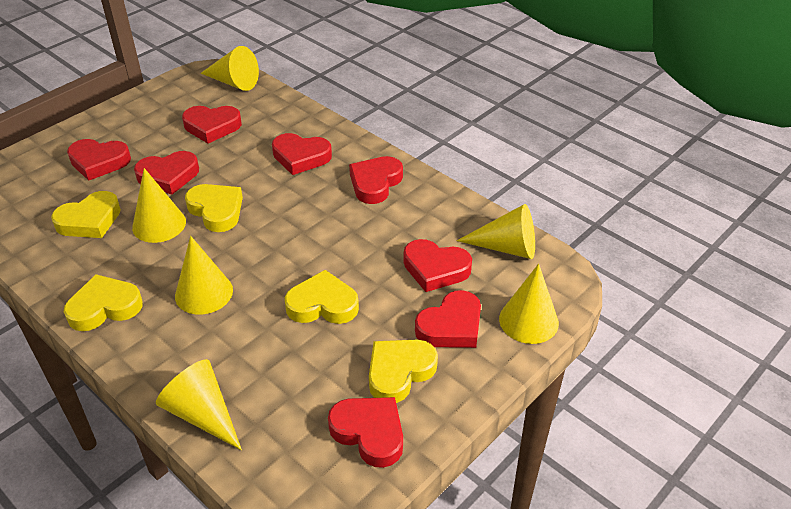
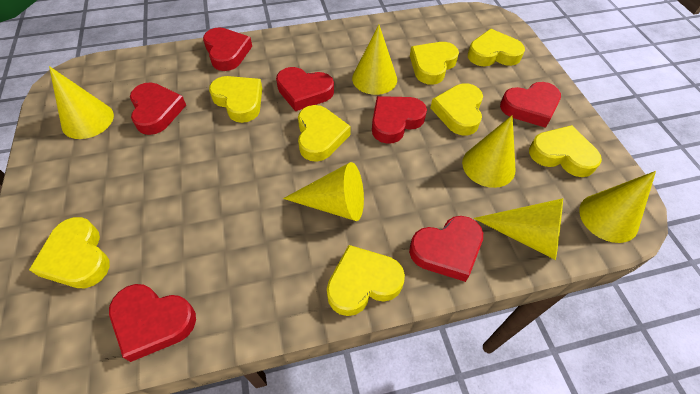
red heart: [67,139,131,181] [134,151,199,195] [182,106,242,144] [272,133,332,175] [328,397,403,468] [349,156,403,204] [403,239,472,292] [415,290,481,348] = 8 -> [109,284,196,362] [130,83,186,135] [203,27,252,71] [276,67,334,111] [372,96,427,144] [409,216,483,282] [500,82,561,128] = 7
yellow heart: [51,191,121,238] [64,274,143,331] [185,184,243,232] [285,270,359,324] [369,340,438,403] = 5 -> [29,217,110,288] [209,76,262,123] [298,105,351,162] [327,245,405,316] [410,42,459,85] [430,83,483,136] [468,29,525,66] [529,125,602,177] = 8

